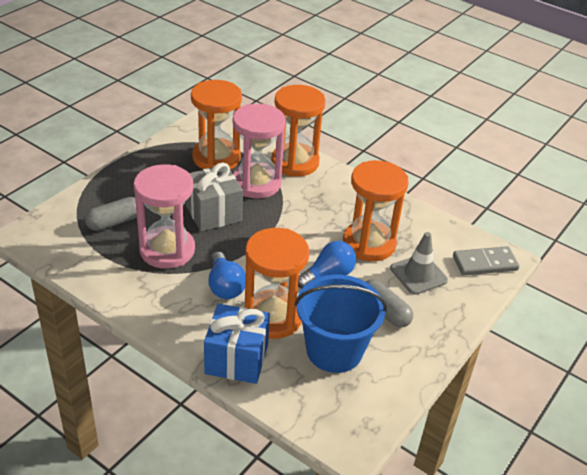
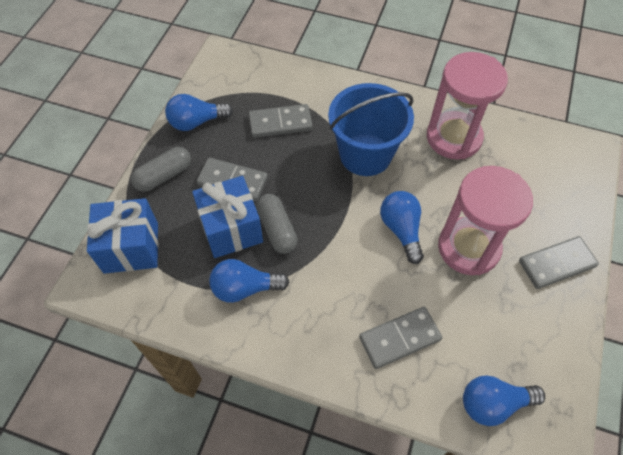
blue gift: [204,304,270,384] = 1 -> [87,198,158,274] [192,176,263,258] = 2
blue light bulb: [208,252,246,299] [298,241,356,288] = 2 -> [165,94,233,131] [209,259,289,303] [380,191,424,264] [463,375,545,426] = 4
grey domino: [453,246,519,276] = 1 -> [197,158,268,201] [249,104,313,138] [359,307,442,369] [519,236,599,289] = 4
grey gift: [186,163,243,231] = 1 -> none = 0
grey traffic cone: [390,232,448,295] = 1 -> none = 0
orange hourglass: [191,80,242,169] [245,228,309,339] [271,85,326,177] [343,160,409,261] = 4 -> none = 0

